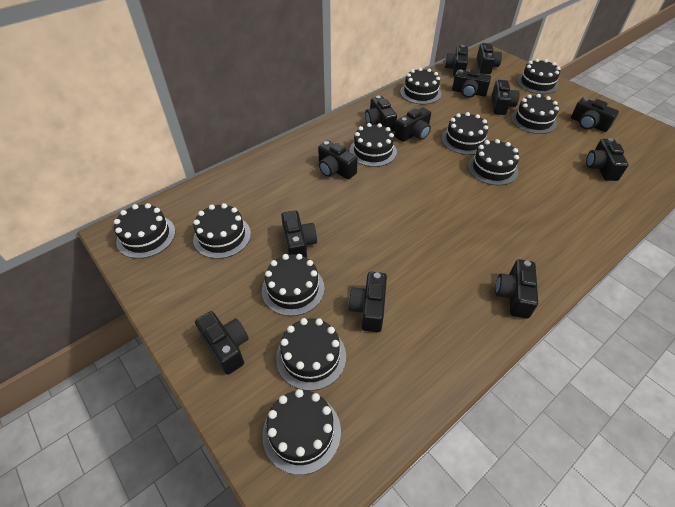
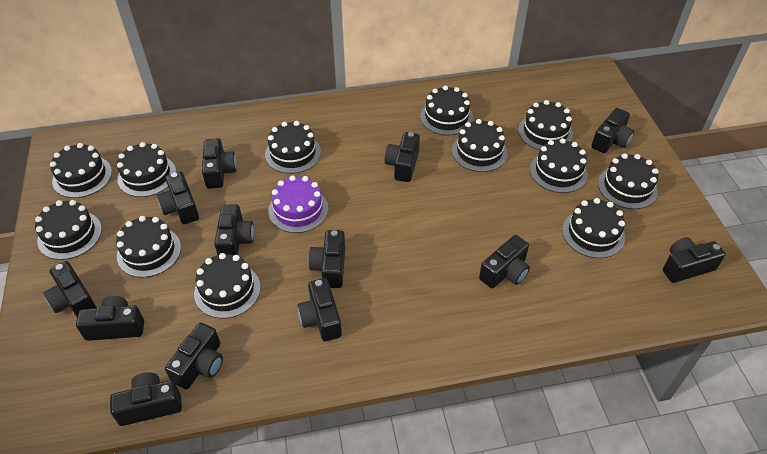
black cake: [114,203,175,259] [193,203,251,259] [262,254,325,316] [262,389,341,475] [276,318,346,391] [349,123,397,167] [400,68,441,104] [442,112,488,155] [468,139,519,185] [511,94,559,134] [517,59,561,94] = 11 -> [35,200,102,260] [50,143,112,198] [116,216,181,278] [117,142,176,197] [194,253,261,319] [265,121,321,174] [420,86,473,135] [452,119,508,172] [518,100,573,150] [530,138,588,193] [562,198,625,258] [598,154,658,209] = 12
purple cake: none = 0 -> [268,175,328,233] = 1

